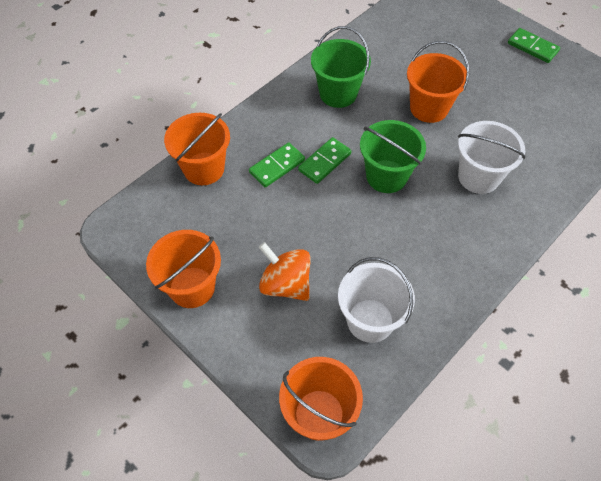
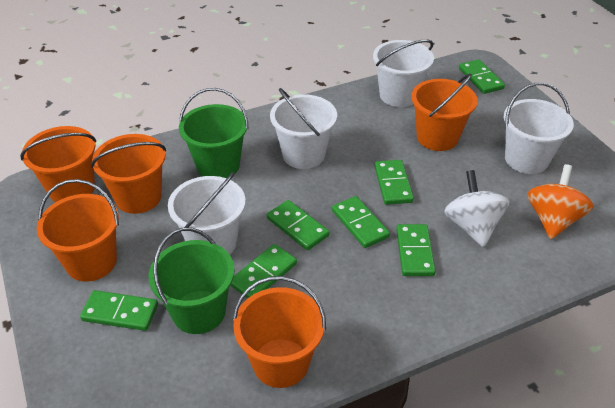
green domino: [249,142,305,188] [298,137,351,184] [508,28,560,63] = 3 -> [80,290,158,331] [230,244,297,299] [267,200,330,250] [332,196,390,248] [374,160,414,205] [396,224,436,276] [459,59,505,94] = 7
orange bucket: [146,230,221,308] [164,113,230,185] [279,357,363,441] [407,41,470,123] = 4 -> [20,126,96,202] [37,179,119,282] [91,134,166,214] [233,276,326,388] [411,73,478,151] = 5
white bucket: [338,257,415,343] [458,121,525,194] = 2 -> [168,172,246,255] [270,88,337,169] [373,40,434,107] [504,83,574,174] = 4
white spinning top: none = 0 -> [444,170,510,247] = 1

